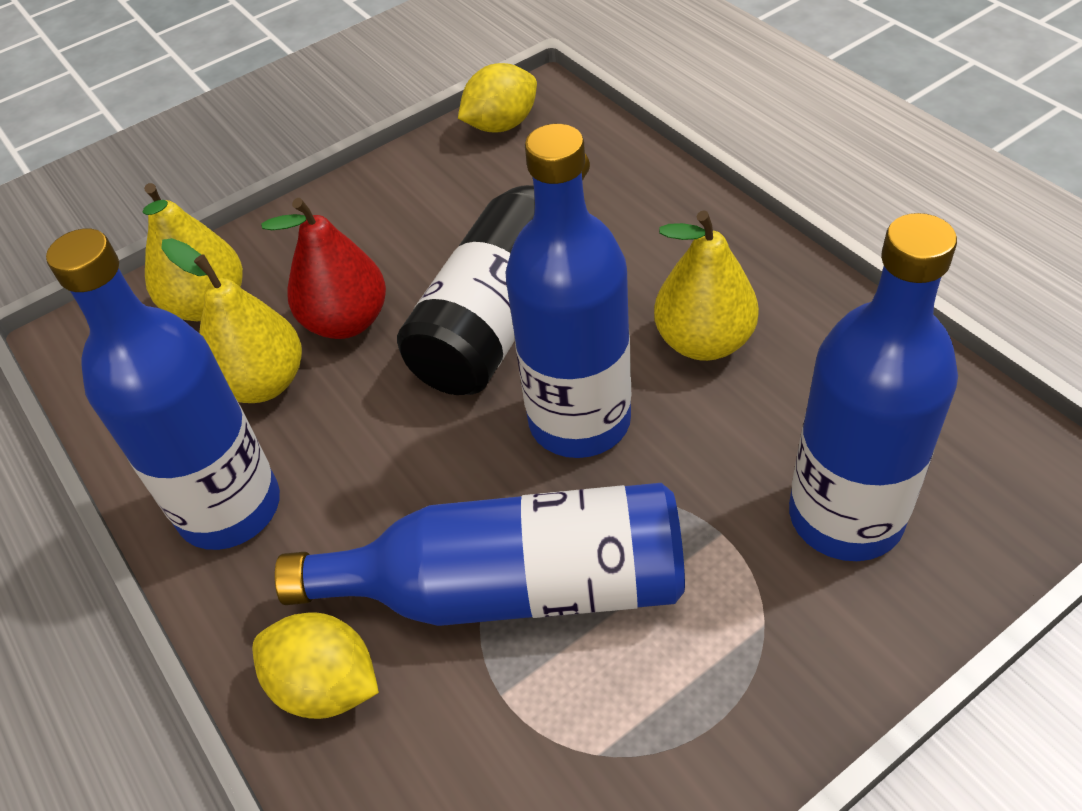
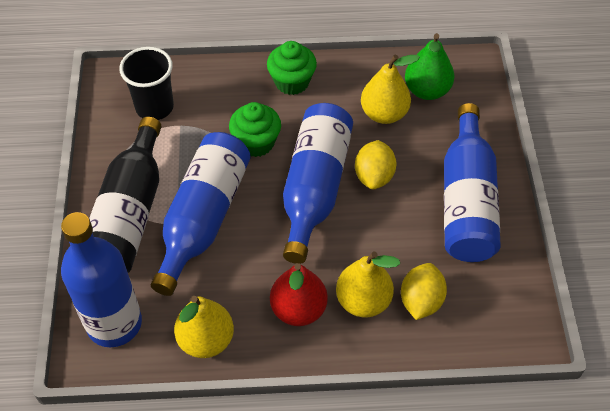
black cup: none = 0 -> [119,47,174,120] = 1
green cupcake: none = 0 -> [229,102,281,157] [267,41,317,95] = 2
green pear: none = 0 -> [405,33,454,100] = 1

